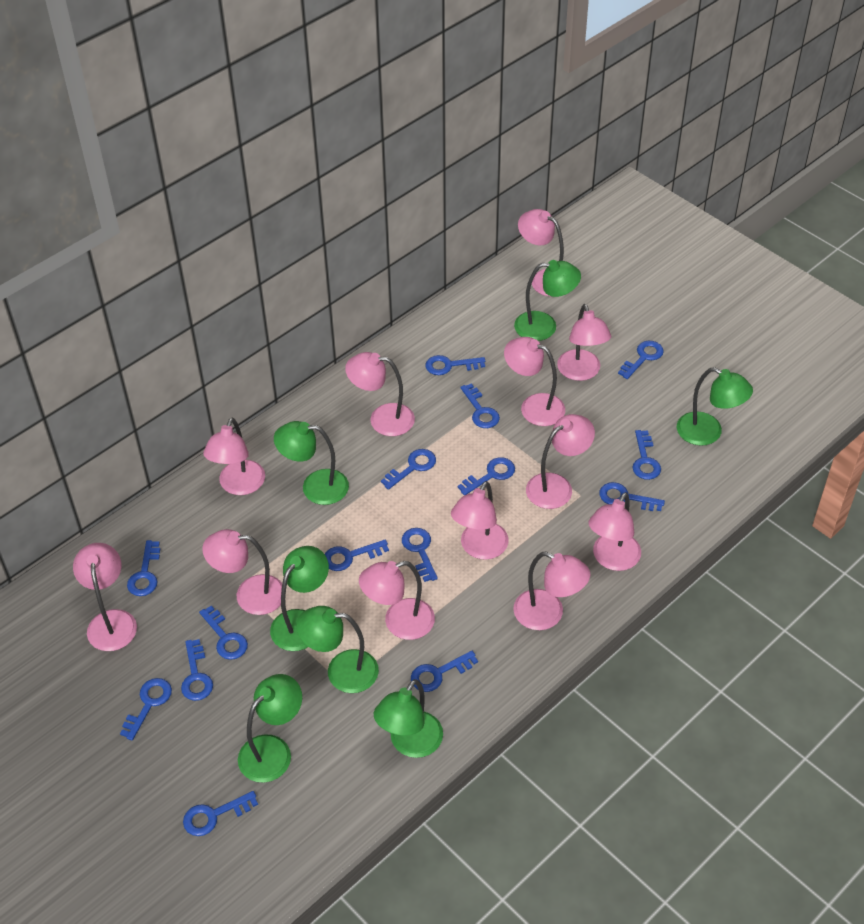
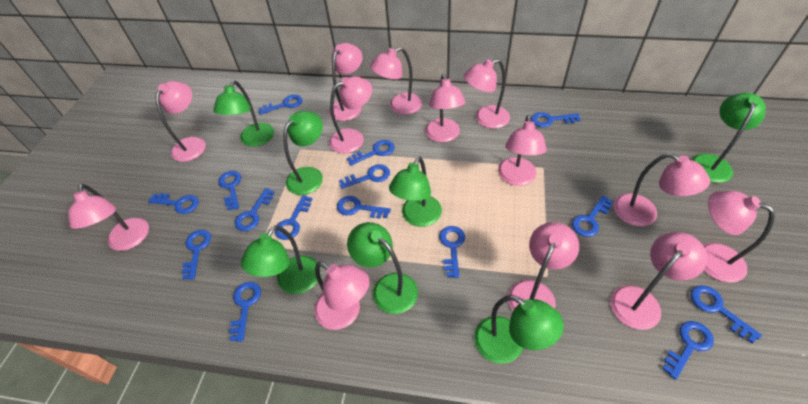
pink lamp: [73,543,137,651] [202,529,282,615] [203,417,265,495] [345,352,415,436] [359,561,435,640] [451,481,509,560] [504,337,565,426] [513,552,591,630] [518,209,564,297] [526,414,595,509] [557,304,611,381] [588,492,641,571] = 12 -> [68,184,149,251] [155,81,206,162] [314,262,370,330] [329,43,363,121] [329,76,372,153] [370,47,422,115] [425,74,466,142] [464,59,510,129] [498,115,547,186] [508,222,579,311] [610,232,707,330] [614,153,710,226] [703,191,775,283] = 13

